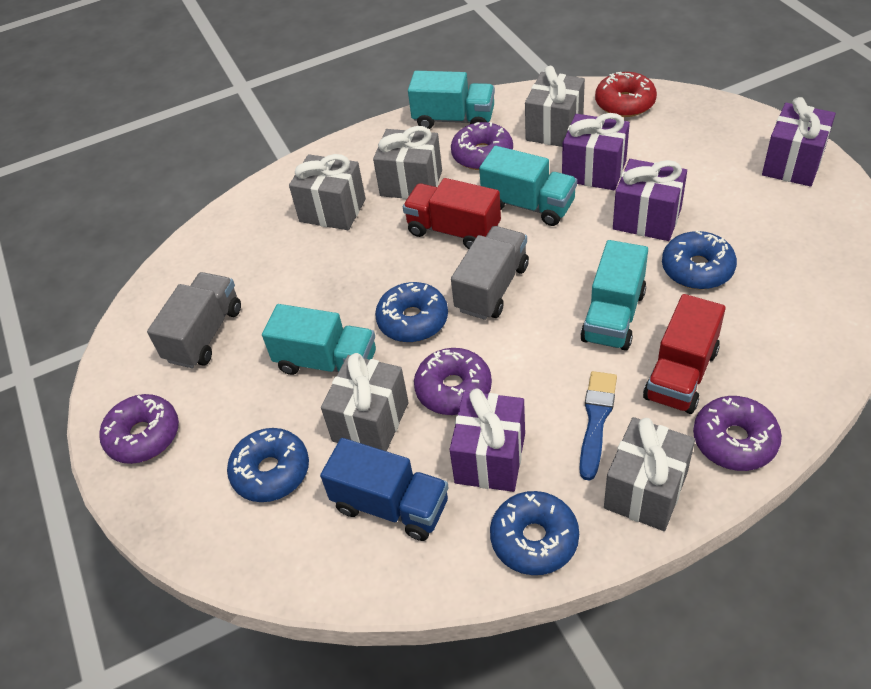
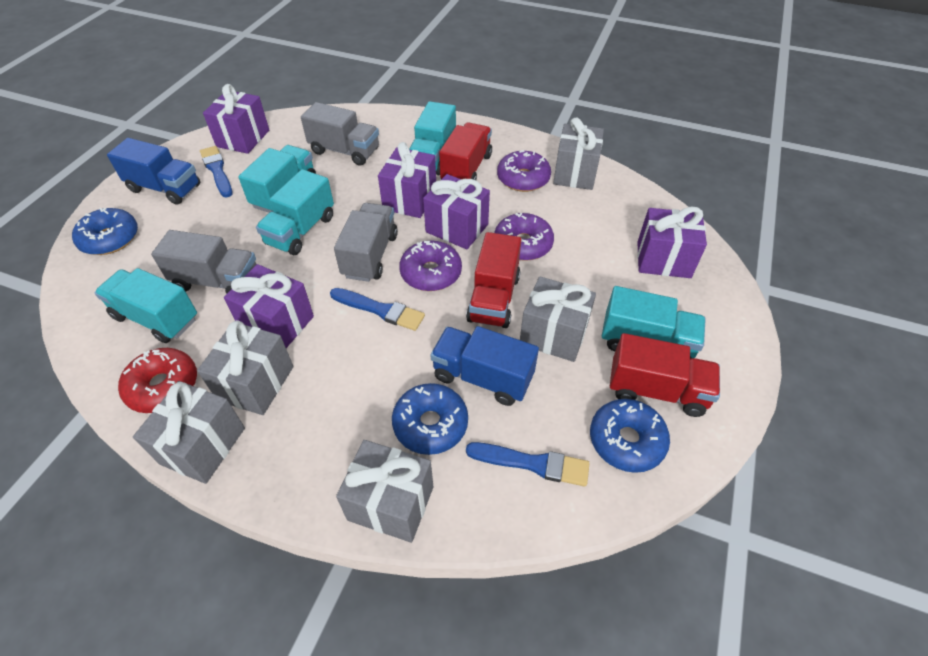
blue brush: [579,371,617,481] = 1 -> [200,146,233,198] [330,288,425,331] [466,442,590,487] = 3
blue donut: [227,428,309,502] [375,282,448,342] [490,491,579,575] [662,231,737,290] = 4 -> [72,208,138,255] [392,383,468,455] [590,399,670,473] = 3
blue truck: [320,438,449,541] = 1 -> [107,138,200,205] [431,326,539,406] = 2
grey truck: [147,272,241,368] [451,226,529,320] = 2 -> [151,230,257,294] [301,102,379,166] [334,203,398,282] = 3
purple donut: [99,394,179,464] [414,348,492,415] [451,122,513,170] [693,396,782,471] = 4 -> [399,241,462,291] [494,213,554,261] [497,150,551,192] = 3
purple gift: [450,389,525,492] [562,113,630,190] [613,159,687,241] [762,97,836,186] = 4 -> [203,84,269,154] [224,264,314,348] [378,142,436,218] [423,174,490,249] [637,207,707,278] = 5
red truck: [403,178,501,249] [643,294,726,414] = 2 -> [439,122,492,180] [466,232,521,328] [610,333,720,417] = 3
turquoise truck: [262,304,376,375] [408,71,495,129] [479,146,577,226] [580,240,648,351] = 4 -> [94,268,197,343] [238,145,316,213] [256,169,334,255] [409,101,456,175] [602,286,706,359] = 5

